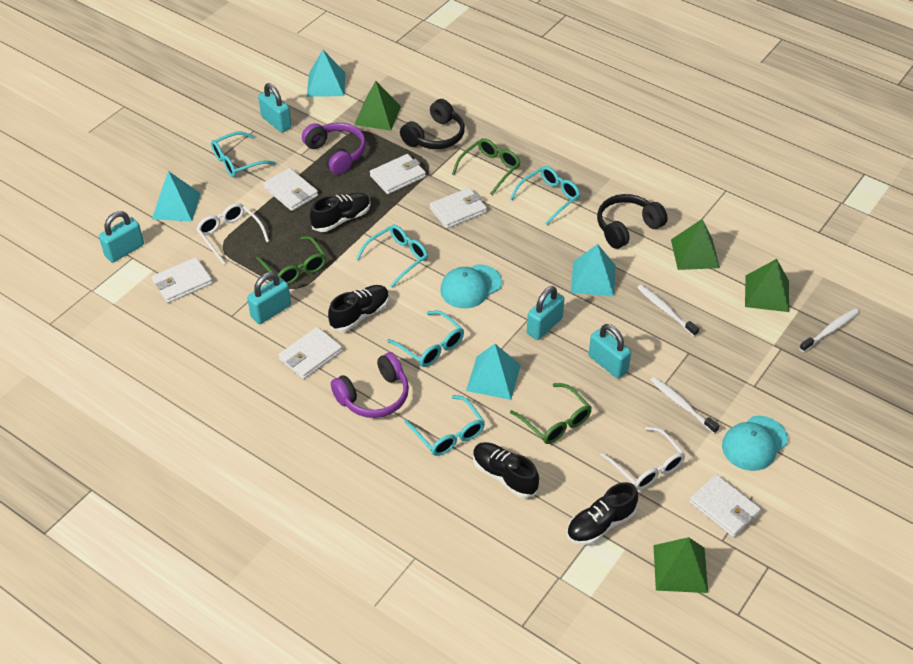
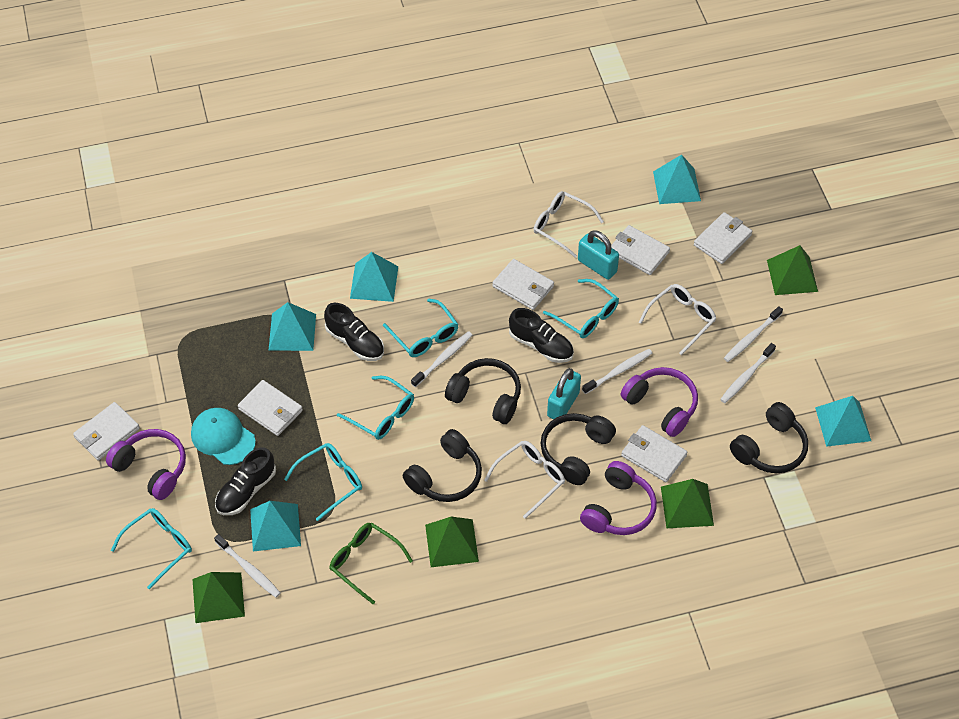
black headphones: [400,99,465,149] [597,194,668,249] = 2 -> [403,429,482,502] [445,358,521,424] [540,413,616,485] [730,402,808,473] = 4
black shoe: [310,192,371,232] [328,285,389,332] [473,442,539,498] [567,482,638,545] = 4 -> [215,447,276,515] [324,303,384,361] [509,308,574,363] = 3
green glasses: [256,236,326,284] [452,138,520,195] [510,383,592,444] = 3 -> [330,523,413,604] = 1
purple headphones: [302,123,366,174] [331,352,409,418] = 2 -> [106,429,186,500] [580,461,657,535] [621,367,698,437] = 3
turquoise cap: [440,264,502,308] [722,416,788,471] = 2 -> [191,408,256,465] = 1
turquoise padlock: [99,211,144,262] [247,272,291,324] [258,83,292,133] [527,286,565,340] [589,324,631,378] = 5 -> [547,368,581,420] [578,230,619,280] = 2
turquoise pyramid: [152,171,201,222] [307,50,346,97] [466,344,521,400] [571,244,616,296] = 4 -> [250,501,301,551] [269,302,316,351] [350,252,398,302] [653,155,701,204] [815,396,871,447] = 5
white glasses: [196,203,269,265] [600,426,686,490] = 2 -> [484,441,565,519] [533,191,604,258] [639,284,716,355] = 3
white toothbrush: [637,285,699,336] [650,377,719,434] [799,308,859,352] = 3 -> [214,534,281,598] [411,331,472,387] [582,349,652,394] [720,343,776,403] [724,306,783,362] = 5

